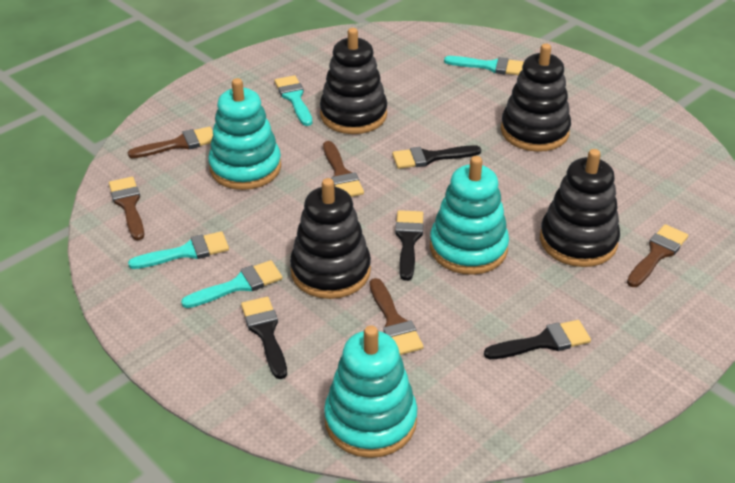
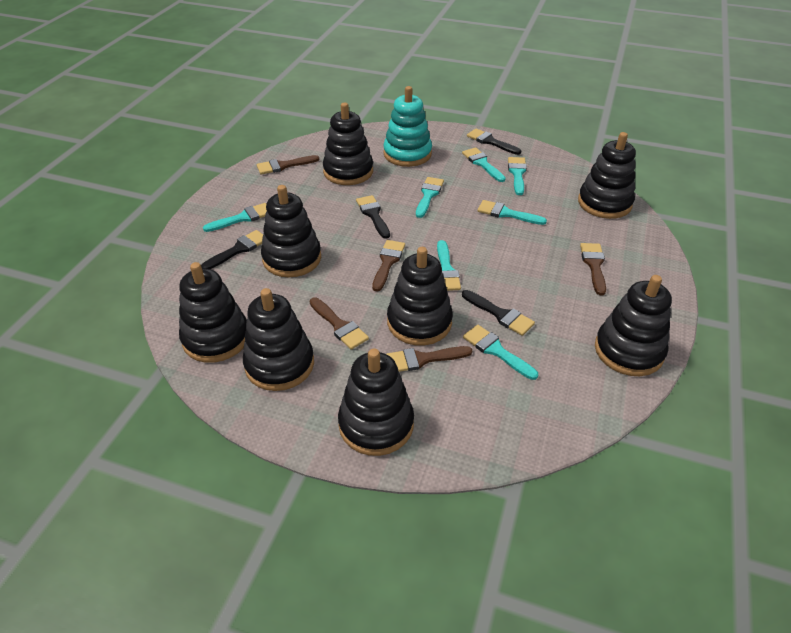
black stacking toy: [290,178,371,299] [320,28,387,134] [501,43,571,152] [540,149,620,267] = 4 -> [179,262,247,363] [243,288,314,391] [261,185,321,277] [323,102,373,185] [338,348,414,456] [387,247,453,346] [578,132,636,219] [595,275,672,376] = 8
turquoise brush: [128,231,229,269] [181,260,283,308] [274,75,312,126] [444,56,524,75] = 4 -> [203,203,267,232] [416,177,444,218] [437,240,461,291] [462,147,506,182] [463,325,538,380] [477,200,547,225] [508,157,527,195] = 7
turquoise stacking toy: [208,78,281,190] [324,325,417,458] [430,156,509,275] = 3 -> [383,86,432,167] = 1

